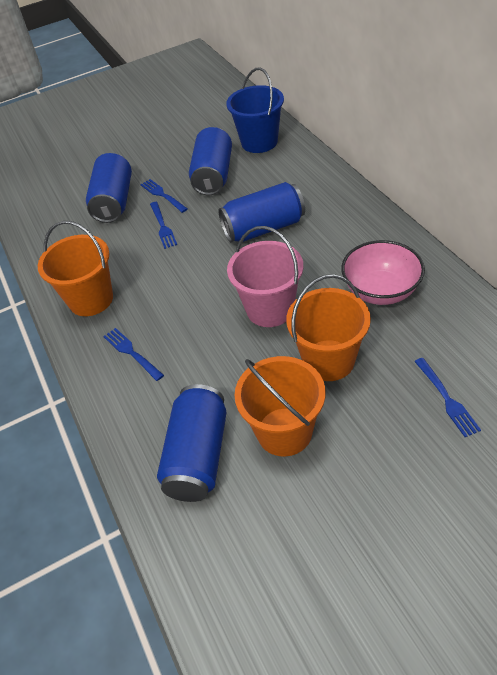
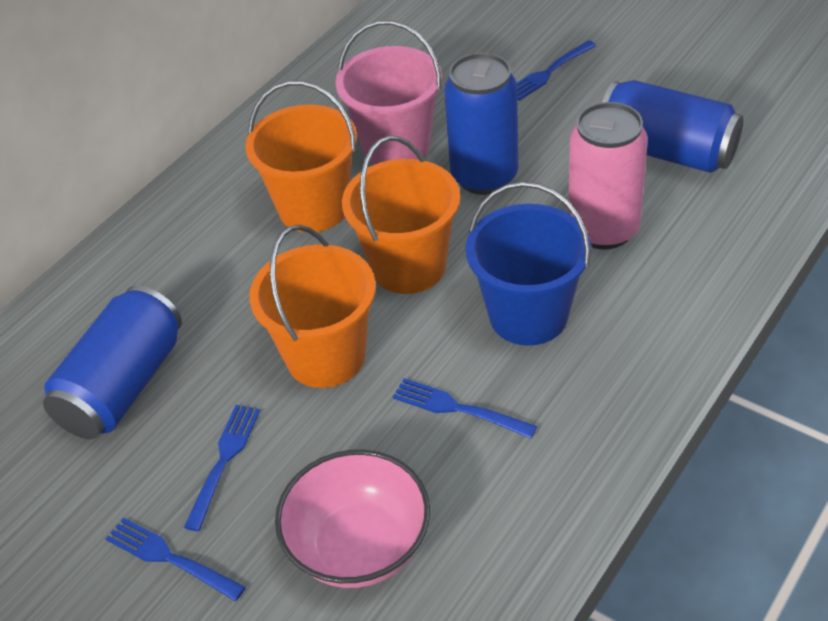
blue can: [86,152,132,223] [157,384,227,502] [189,127,232,195] [218,182,305,242] = 4 -> [43,285,182,439] [444,53,518,195] [602,80,743,173] = 3
pink can: none = 0 -> [568,102,648,250] = 1

